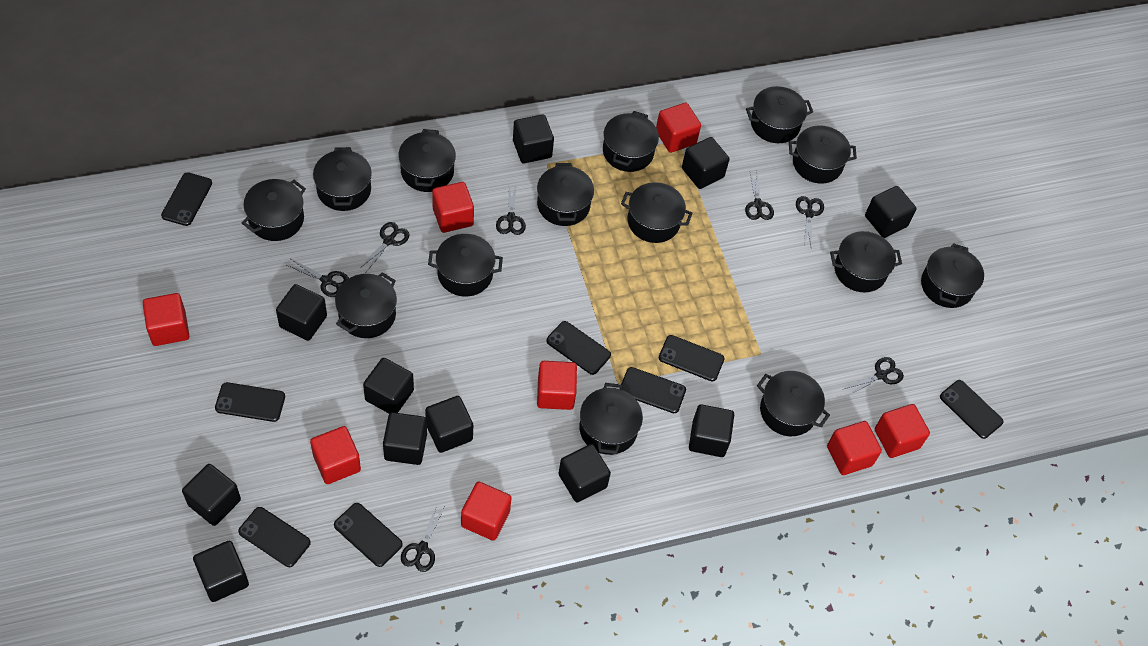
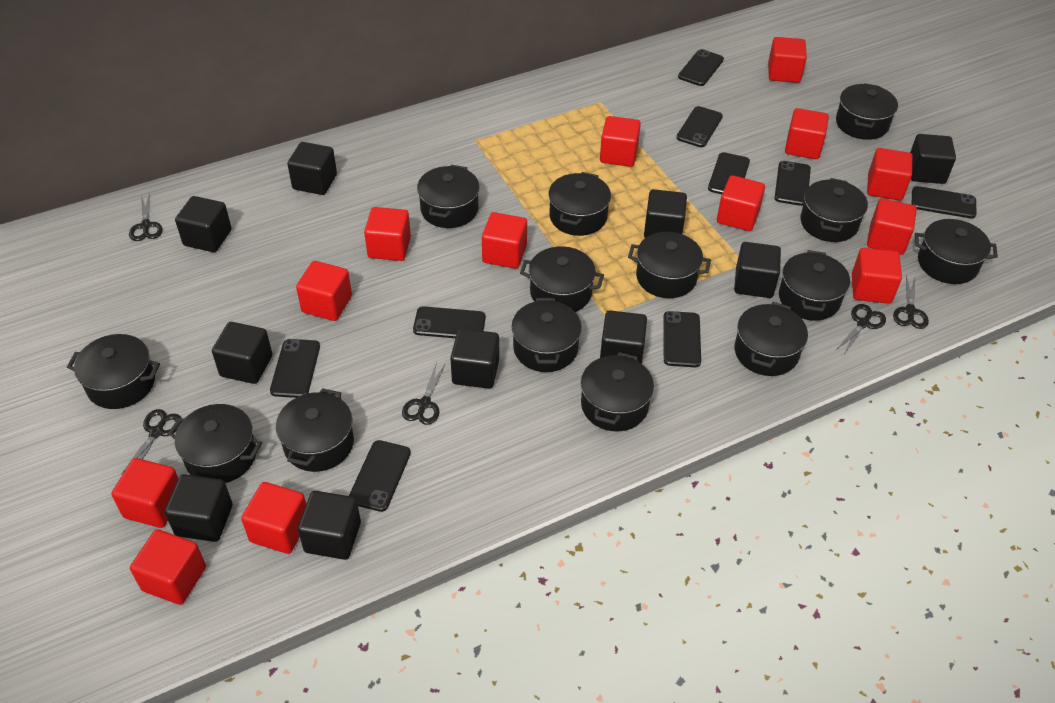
black cube: [182,464,241,526] [193,541,249,602] [276,284,327,341] [363,358,414,414] [383,412,427,465] [425,396,473,453] [513,114,554,163] [558,444,611,502] [682,137,730,189] [689,404,734,457] [865,186,917,238] = 11 -> [165,474,233,542] [175,196,232,252] [212,322,272,384] [287,142,337,195] [298,491,361,560] [450,328,499,389] [600,310,647,364] [644,189,687,238] [734,242,781,298] [910,134,956,184] = 10
black phone: [161,172,212,226] [215,382,285,422] [238,507,311,567] [334,503,403,567] [546,321,611,375] [621,367,686,413] [659,335,725,381] [940,380,1003,439] = 8 -> [270,339,320,398] [349,440,411,512] [413,306,486,338] [663,311,701,367] [676,106,723,147] [678,49,724,86] [708,152,750,194] [775,161,811,206] [912,186,977,219] = 9
black scissors: [287,259,349,297] [359,222,409,272] [401,505,444,572] [496,185,526,235] [745,172,774,220] [796,196,824,245] [844,357,904,395] = 7 -> [122,409,181,474] [129,193,163,241] [402,362,445,425] [836,304,886,354] [893,276,929,329] = 5
red cube: [143,293,189,346] [310,426,361,484] [432,182,474,233] [461,482,512,541] [537,361,577,410] [656,103,701,153] [827,421,882,475] [875,404,930,458] = 8 -> [111,458,178,528] [130,529,206,605] [241,482,306,554] [296,261,352,321] [364,207,411,261] [482,212,527,269] [600,116,641,167] [717,175,765,231] [768,37,807,83] [785,108,829,159] [852,248,902,304] [867,148,912,201] [867,199,917,255] = 13

